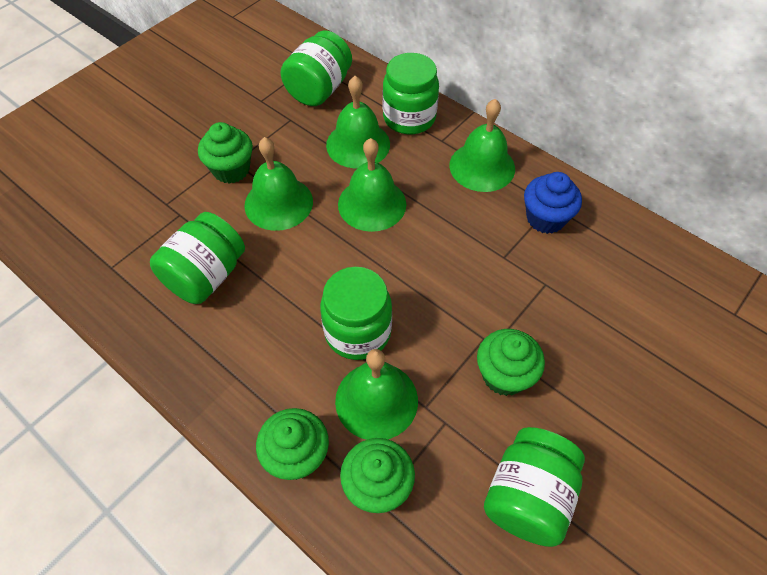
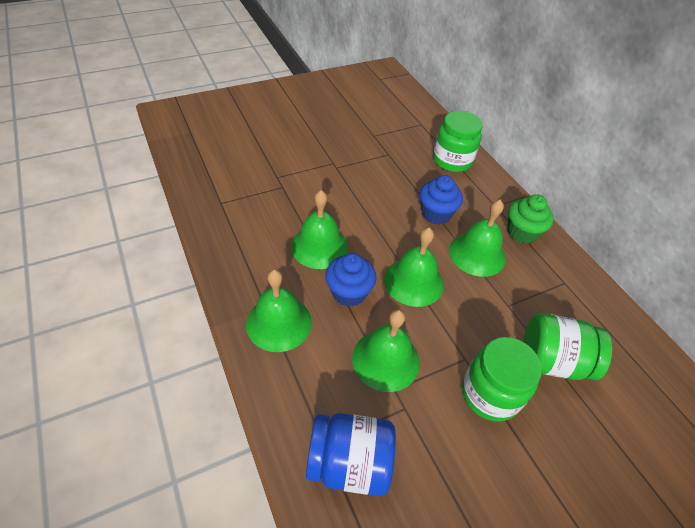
blue cupcake: [524,172,582,234] = 1 -> [325,253,376,307] [419,175,463,225] = 2
blue jar: none = 0 -> [306,413,396,496] = 1
green cupcake: [198,122,253,184] [256,408,329,480] [340,438,415,513] [477,329,545,396] = 4 -> [507,194,554,244] = 1
green jar: [150,212,245,304] [281,31,352,106] [320,267,392,360] [383,53,439,134] [484,427,585,547] = 5 -> [433,111,483,172] [462,337,542,422] [523,313,612,380] = 3

